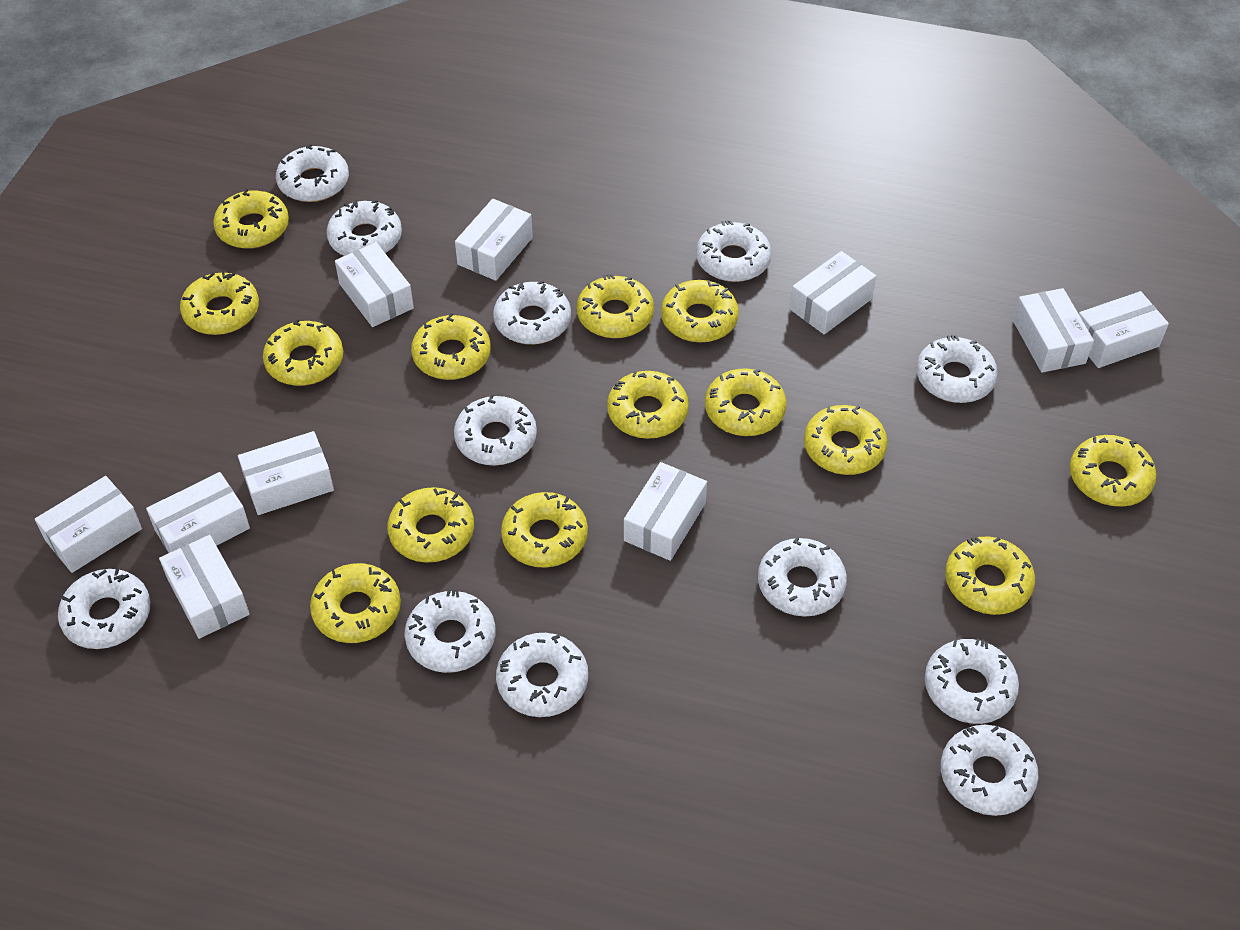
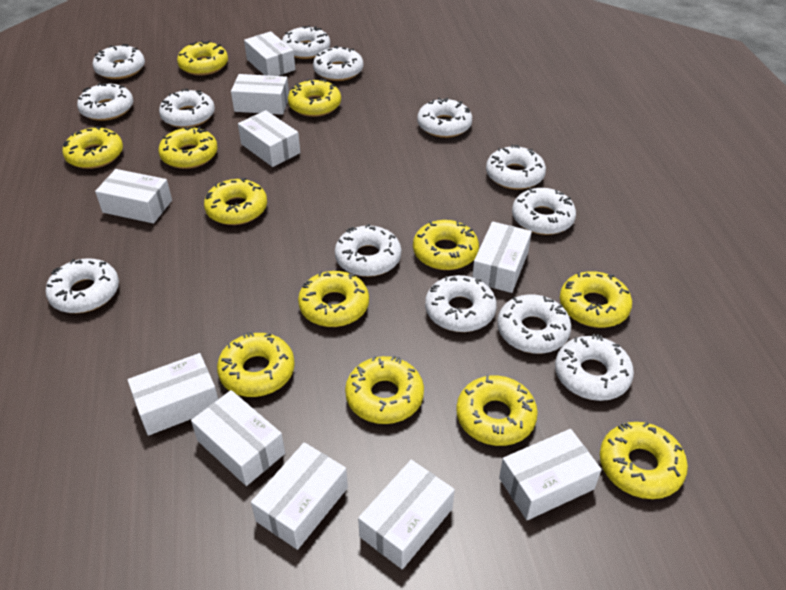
white donut: [58,569,151,649] [276,144,349,202] [327,200,402,256] [404,589,495,673] [454,394,537,466] [493,281,571,344] [496,633,588,717] [696,220,772,282] [758,537,847,617] [916,335,998,403] [925,638,1019,724] [941,725,1039,816] = 12 -> [46,258,119,313] [77,83,133,121] [93,44,145,79] [159,88,215,128] [282,26,330,59] [313,46,363,81] [335,224,401,277] [417,97,472,138] [425,275,497,332] [486,144,546,190] [497,294,571,354] [512,188,576,235] [555,334,634,401] = 13
yellow donut: [180,270,259,335] [213,189,289,249] [263,320,343,386] [310,563,401,643] [387,487,474,563] [411,313,491,380] [501,492,588,568] [577,274,654,338] [607,371,689,439] [661,280,739,343] [705,368,787,436] [804,405,888,475] [945,536,1035,615] [1070,435,1157,507] = 14 -> [62,126,123,169] [159,126,218,169] [177,40,228,76] [204,178,267,225] [217,331,295,397] [288,78,341,117] [298,271,369,327] [345,355,424,424] [413,220,479,270] [456,374,538,446] [560,271,632,328] [600,422,688,499] = 12

